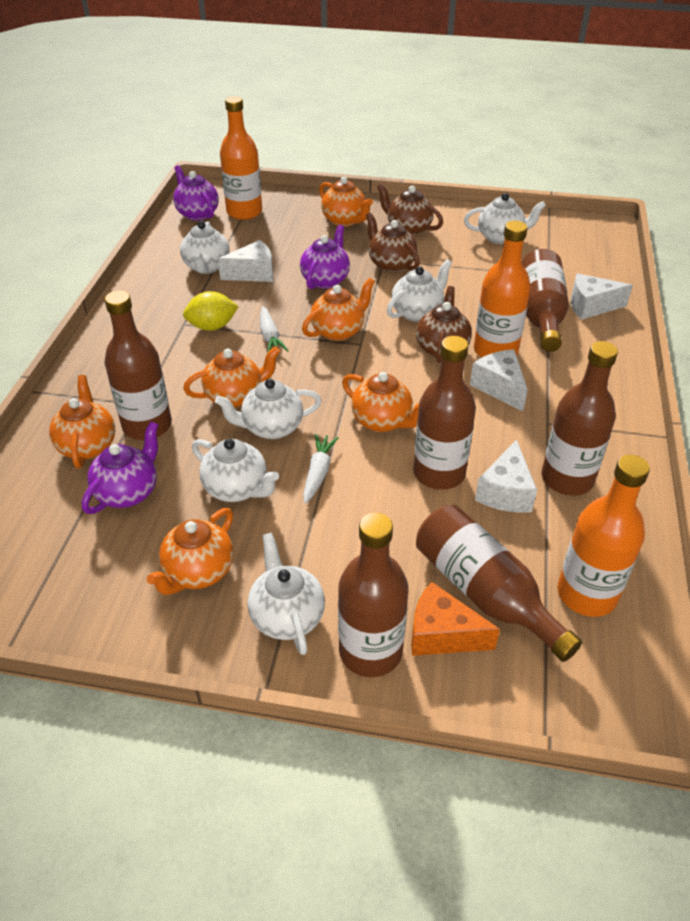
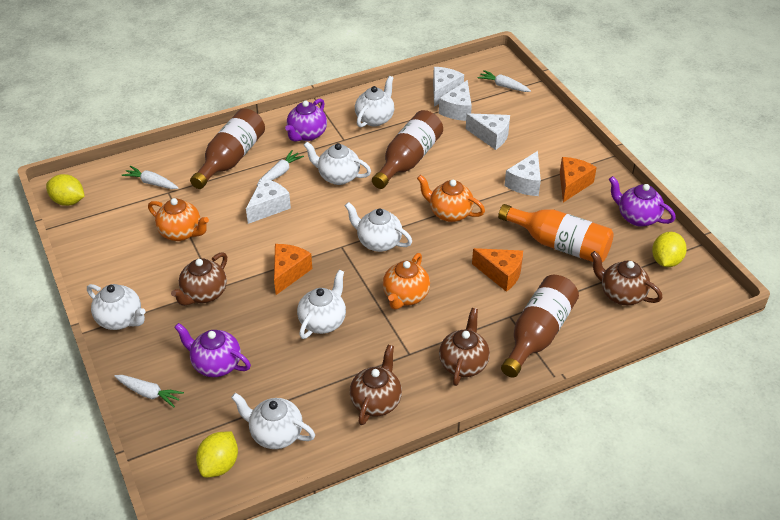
brown bottle: [104,290,172,440] [338,513,408,677] [413,336,476,490] [416,505,582,662] [522,249,569,352] [542,341,618,496] = 6 -> [190,108,265,189] [372,110,443,189] [501,275,579,378] = 3
brown teapot: [366,212,420,273] [377,183,443,236] [416,286,472,363] = 3 -> [171,252,227,306] [350,345,402,425] [439,308,490,386] [590,251,662,305] = 4
orange bottle: [220,96,262,220] [474,221,531,357] [558,455,650,617] = 3 -> [498,204,614,262] = 1
orange cheese: [411,582,500,656] = 1 -> [274,244,312,295] [472,248,523,292] [560,157,597,202] = 3
orange teapot: [49,375,115,468] [147,508,233,595] [183,346,280,408] [302,278,375,341] [319,177,373,227] [342,372,419,432] = 6 -> [148,198,209,241] [383,253,430,310] [417,175,485,222] = 3
white carrot: [260,306,289,352] [303,434,339,504] = 2 -> [114,375,184,407] [121,166,178,189] [257,150,304,186] [477,70,531,92] = 4
white cheese: [218,240,273,282] [470,350,528,411] [475,439,537,513] [571,273,633,320] = 4 -> [246,178,291,224] [433,67,464,107] [439,80,472,121] [466,113,510,150] [504,151,541,196] = 5
yellow lemon: [183,291,239,331] = 1 -> [46,174,85,206] [196,431,238,478] [652,232,687,267] = 3

